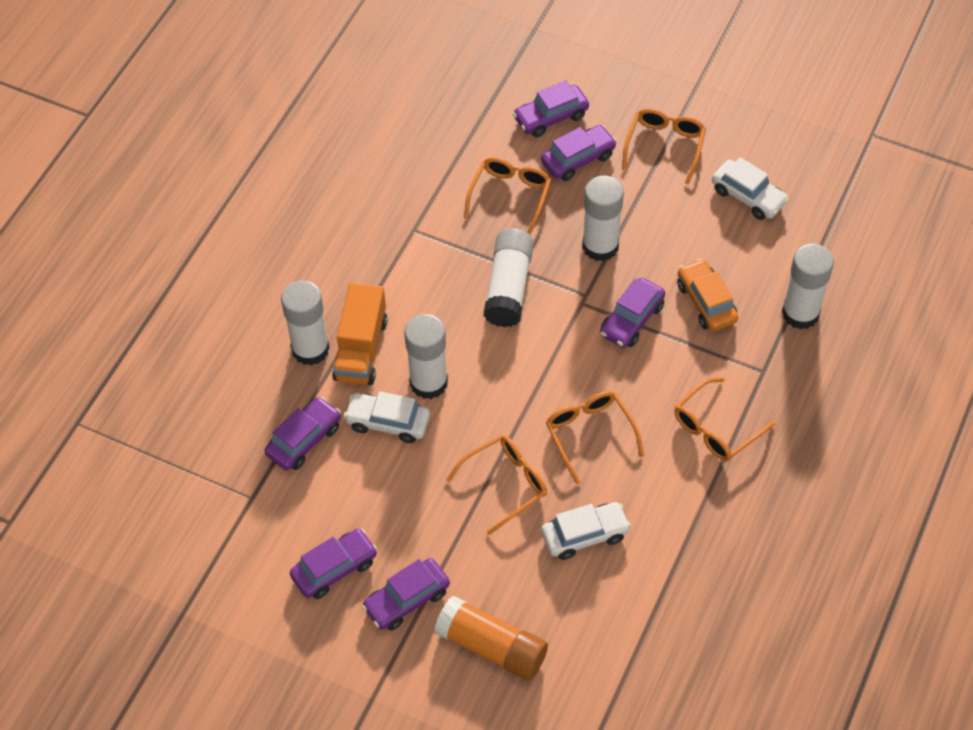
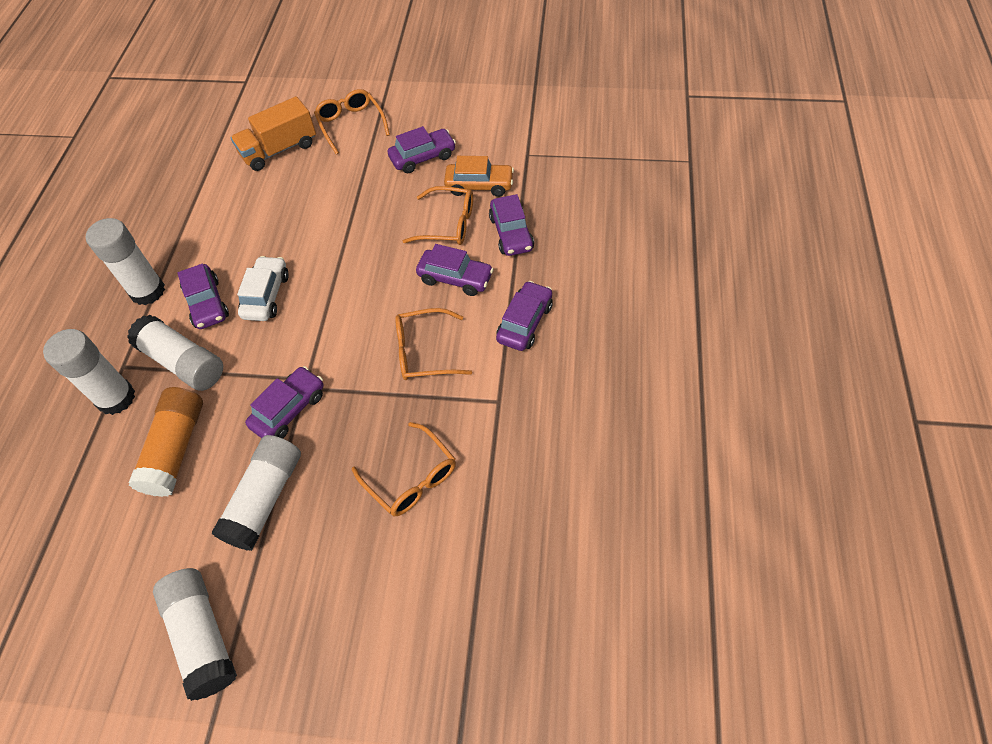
orange glasses: [446,435,547,535] [464,157,551,235] [546,391,644,484] [622,108,706,185] [674,377,775,461] = 5 -> [314,89,390,155] [352,422,456,516] [395,308,472,380] [403,186,473,245] = 4
white car: [343,391,430,443] [541,502,631,560] [712,157,789,220] = 3 -> [237,256,289,321] = 1

